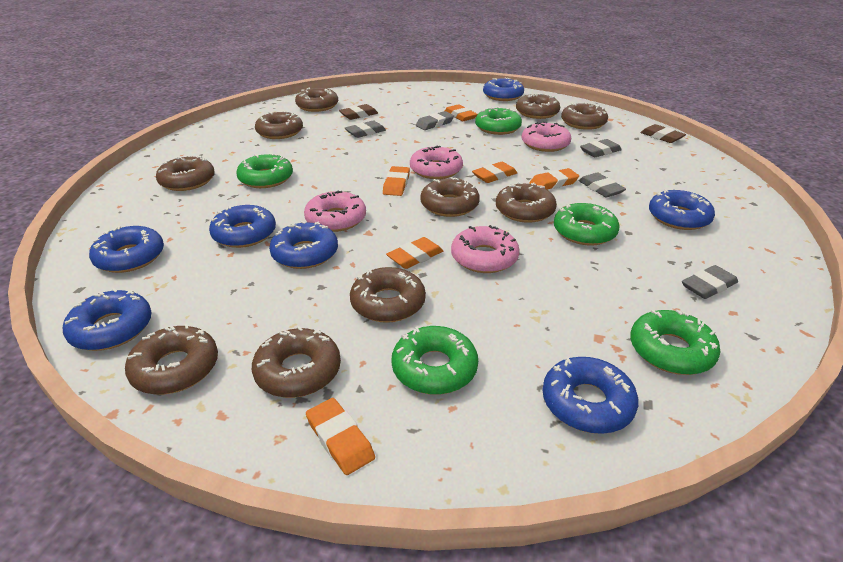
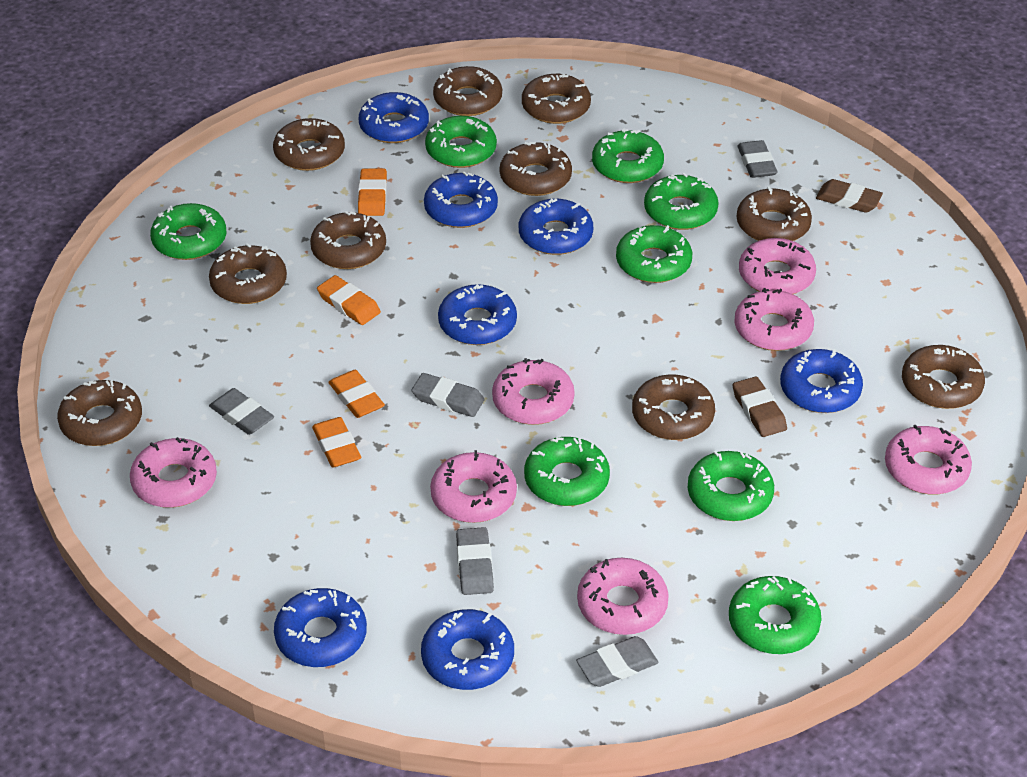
green donut: [236,153,293,188] [391,326,478,395] [475,107,522,135] [554,203,620,246] [630,309,720,375] = 5 -> [150,203,226,260] [425,116,497,168] [524,437,610,506] [592,128,664,183] [616,225,692,283] [644,173,718,230] [688,451,774,521] [729,576,821,654] = 8
orange eraser: [306,398,375,475] [383,166,410,196] [386,237,443,269] [445,104,478,122] [472,162,517,183] [529,168,579,189] = 6 -> [312,417,361,467] [317,275,381,325] [328,370,385,418] [358,169,387,216] = 4
pink donut: [304,190,366,232] [410,146,463,179] [451,225,520,273] [522,121,571,152] = 4 -> [130,437,217,508] [430,450,517,523] [492,358,575,425] [577,558,669,635] [734,288,814,351] [739,238,816,294] [885,425,972,494] = 7

